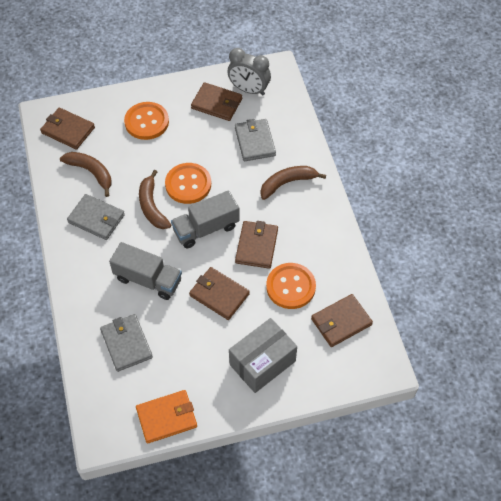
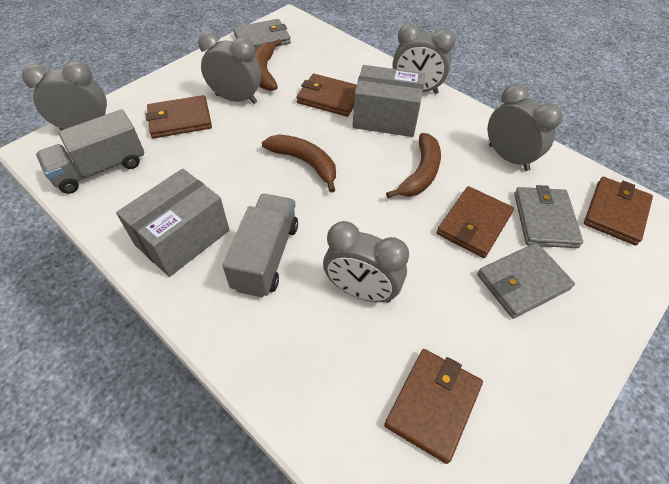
grey box: [229,318,297,393] = 1 -> [116,169,229,277] [352,65,425,137] = 2
grey clock: [227,48,271,95] = 1 -> [22,61,107,131] [198,31,261,104] [323,221,409,303] [393,23,456,94] [488,84,563,171] = 5
orange button: [124,102,169,140] [165,163,211,204] [266,263,316,309] = 3 -> none = 0
orange wallet: [136,390,197,444] = 1 -> none = 0

